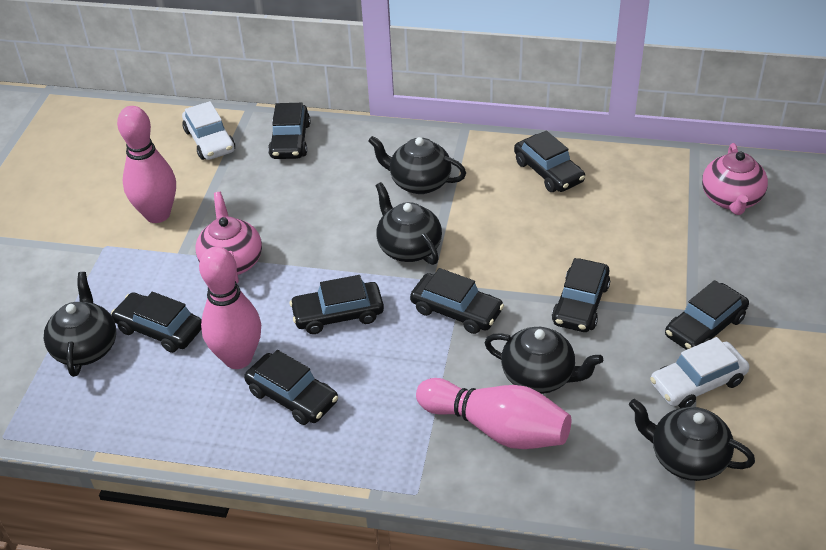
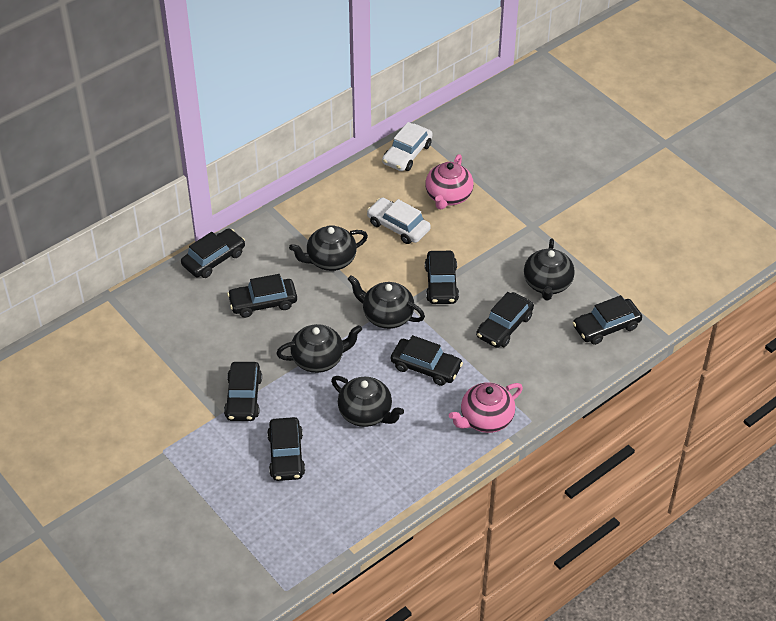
pink bowling pin: [117,106,176,223] [199,246,261,369] [416,378,571,449] = 3 -> none = 0

